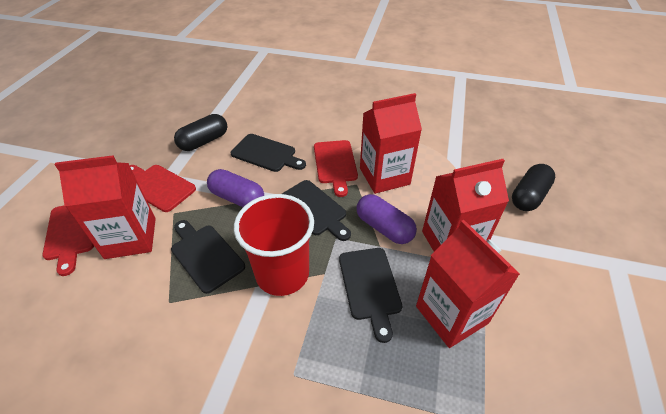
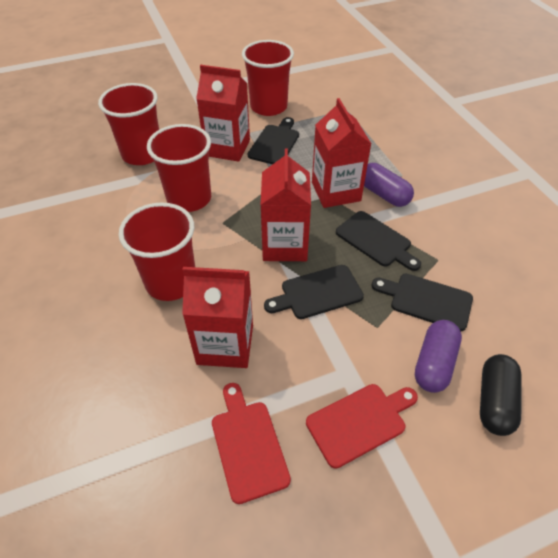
black capsule: [174,114,227,151] [512,164,555,211] = 2 -> [480,354,522,436] = 1
red cup: [234,194,314,296] = 1 -> [98,83,159,165] [119,202,195,301] [147,124,211,212] [242,40,294,116] = 4
red cutting board: [42,205,94,276] [129,165,196,212] [314,140,358,197] = 3 -> [212,383,291,504] [306,384,418,469] = 2

